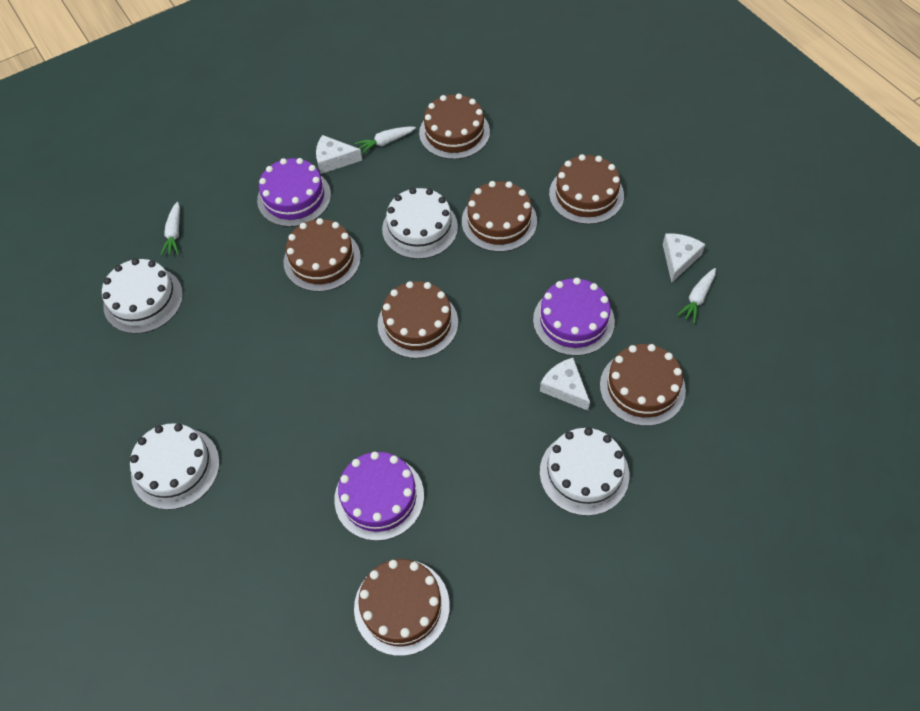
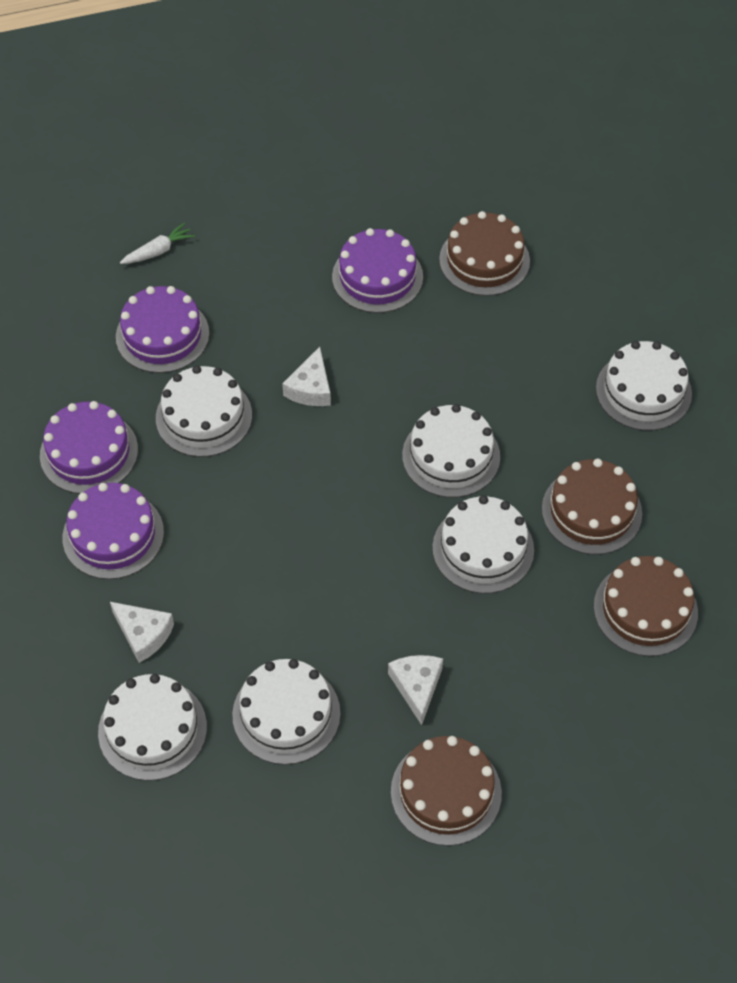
brown cake: [284,218,361,292] [354,559,450,656] [378,281,458,358] [419,93,490,159] [462,181,537,252] [549,154,624,224] [600,344,686,426] = 7 -> [391,736,502,846] [439,211,530,296] [542,459,642,555] [594,556,698,656] = 4
purple cake: [257,158,331,227] [334,452,424,541] [533,278,615,356] = 3 -> [40,401,138,494] [63,483,164,579] [116,286,209,373] [332,228,423,313] = 4
white cake: [102,258,183,334] [130,423,220,510] [382,188,458,259] [540,428,629,516] = 4 -> [98,674,207,781] [156,366,252,457] [232,659,340,765] [402,404,500,498] [433,495,534,594] [596,341,692,431] = 6
white carrot: [161,202,180,256] [355,126,416,155] [677,268,716,324] = 3 -> [120,223,195,264] = 1

